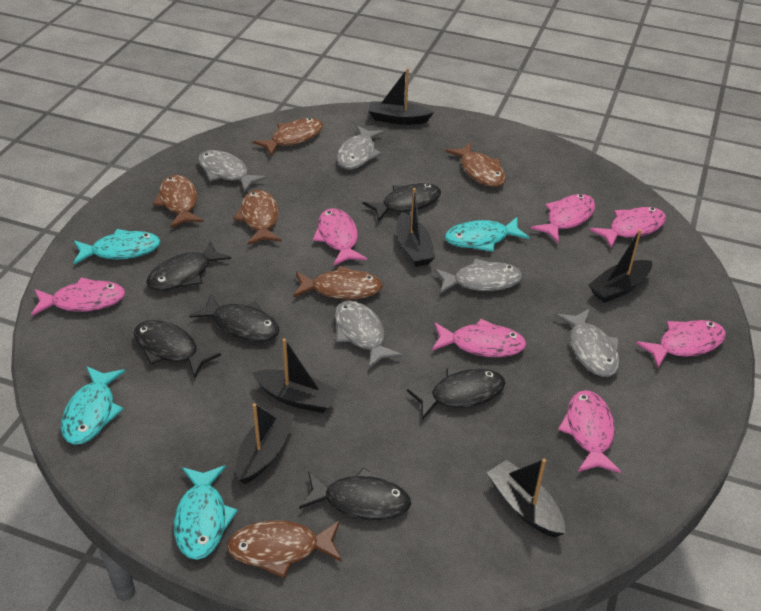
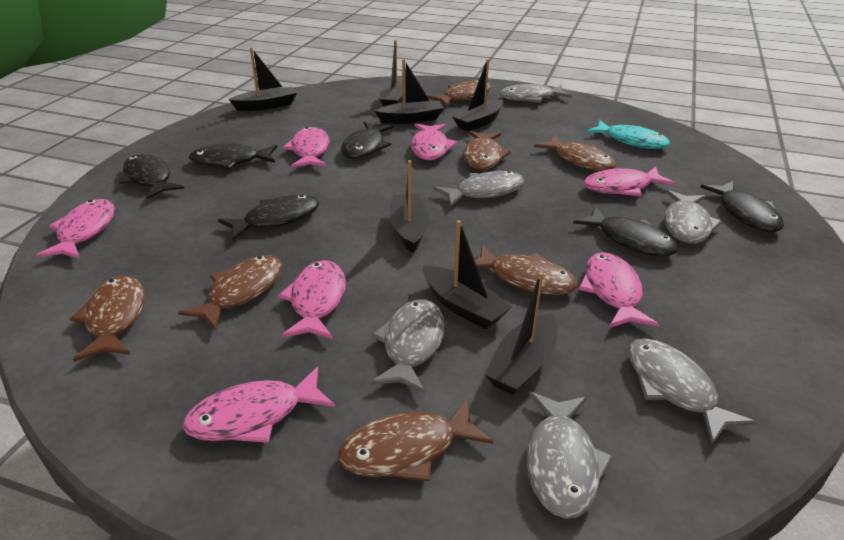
black boat: [236,403,295,484] [252,339,339,413] [368,68,434,125] [396,188,435,267] [487,459,565,537] [589,229,652,303] = 6 -> [229,48,297,111] [375,59,444,124] [379,40,406,107] [390,160,429,253] [423,220,512,329] [452,59,503,132] [485,272,558,395] = 7
brown fish: [153,175,204,228] [227,520,342,578] [233,190,282,245] [253,118,323,156] [293,266,383,300] [446,142,506,187] = 6 -> [70,276,145,362] [178,255,282,331] [338,399,493,481] [427,79,491,107] [463,131,511,170] [474,245,577,295] [534,135,616,171] = 7
grey fish: [198,150,267,192] [335,300,403,369] [336,125,384,169] [434,258,523,294] [556,309,620,377] = 5 -> [370,299,445,393] [434,171,525,207] [499,84,572,103] [526,392,614,519] [628,338,756,445] [664,190,722,244] = 6
turquoise fish: [61,366,125,445] [73,229,160,264] [174,465,238,560] [445,217,529,252] = 4 -> [586,120,670,149] = 1

